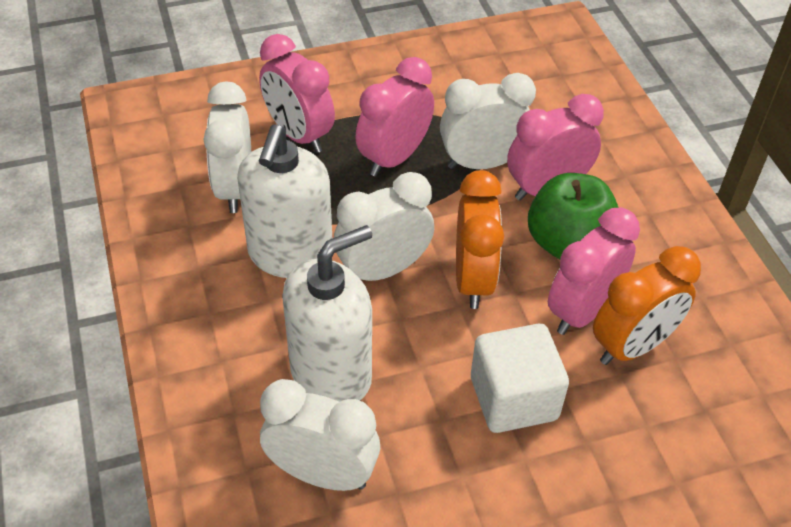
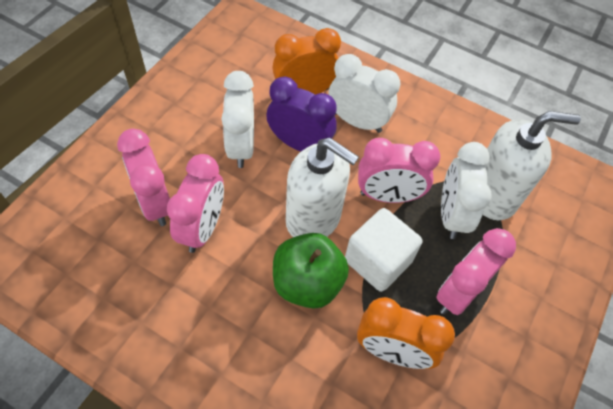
purple clock: none = 0 -> [266,77,337,152] = 1
white clock: [203,81,251,213] [260,379,380,491] [334,172,434,281] [440,73,536,169] = 4 -> [221,71,254,168] [329,54,400,133] [441,142,492,239] = 3

